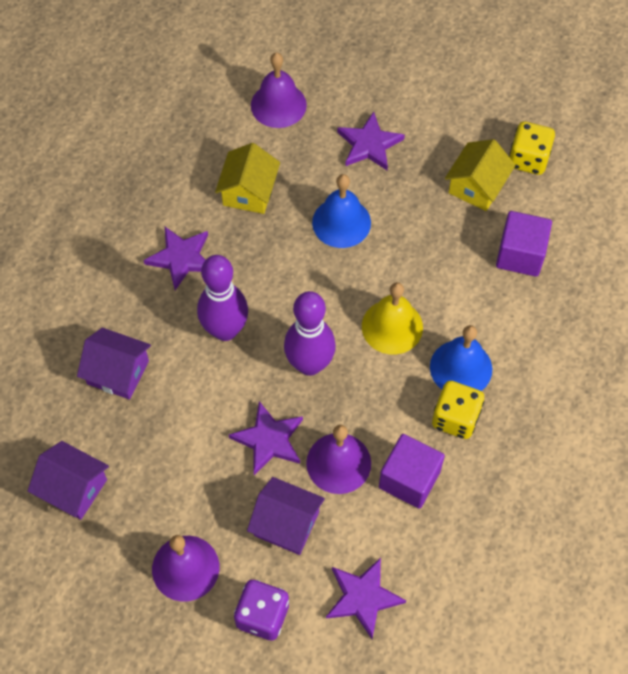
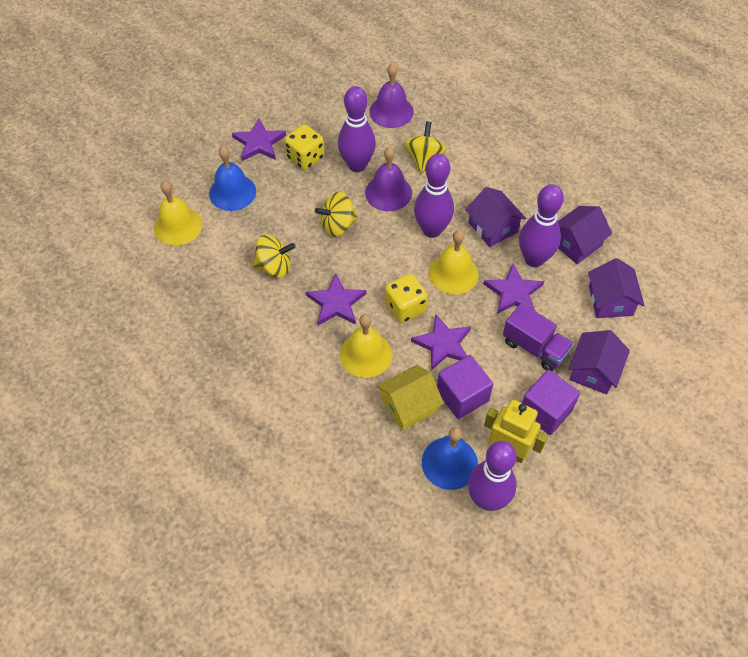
purple bell: [152,535,219,602] [251,53,307,128] [306,425,371,494] = 3 -> [365,146,412,211] [370,63,414,128] = 2
purple bowling pin: [197,255,248,341] [284,291,336,376] = 2 -> [338,86,376,172] [414,154,454,238] [468,441,517,511] [519,184,564,267] = 4
purple dice: [234,580,289,640] = 1 -> none = 0
purple house: [28,441,109,520] [77,328,151,400] [247,477,325,555] = 3 -> [465,187,526,247] [558,206,612,264] [568,330,630,394] [588,258,644,318] = 4
purple truck: none = 0 -> [503,303,574,371] = 1
yellow bell: [362,282,423,354] = 1 -> [154,181,202,246] [340,314,392,378] [429,230,479,295] = 3
yellow house: [215,143,280,214] [445,139,516,211] = 2 -> [377,365,444,430] = 1
yellow robot: none = 0 -> [484,400,548,463] = 1
yellow spinning top: none = 0 -> [252,234,295,278] [315,192,358,237] [404,121,447,173] = 3

